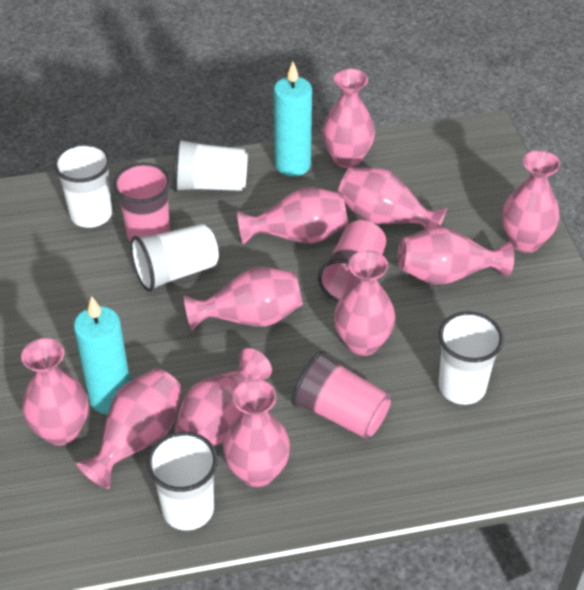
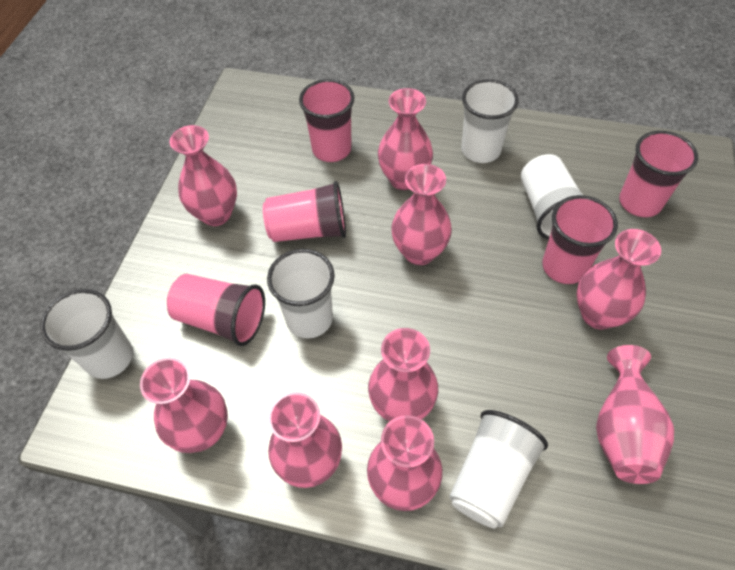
pink cup: [113,163,171,242] [292,350,391,438] [318,220,387,302] = 3 -> [167,274,265,346] [263,181,346,242] [299,79,355,162] [542,195,618,284] [619,131,698,217] = 5
pink vase: [21,338,89,445] [77,368,182,489] [175,348,272,446] [184,267,303,331] [223,379,290,487] [237,187,348,245] [322,69,375,168] [334,250,396,356] [337,167,447,229] [398,227,514,285] [502,150,560,253] = 11 -> [140,358,228,453] [170,125,237,226] [268,392,342,488] [367,415,443,511] [368,328,438,421] [378,88,433,190] [391,164,452,265] [576,229,661,329] [596,345,674,484] = 9
turquoise candle: [74,296,130,415] [274,62,312,177] = 2 -> none = 0

